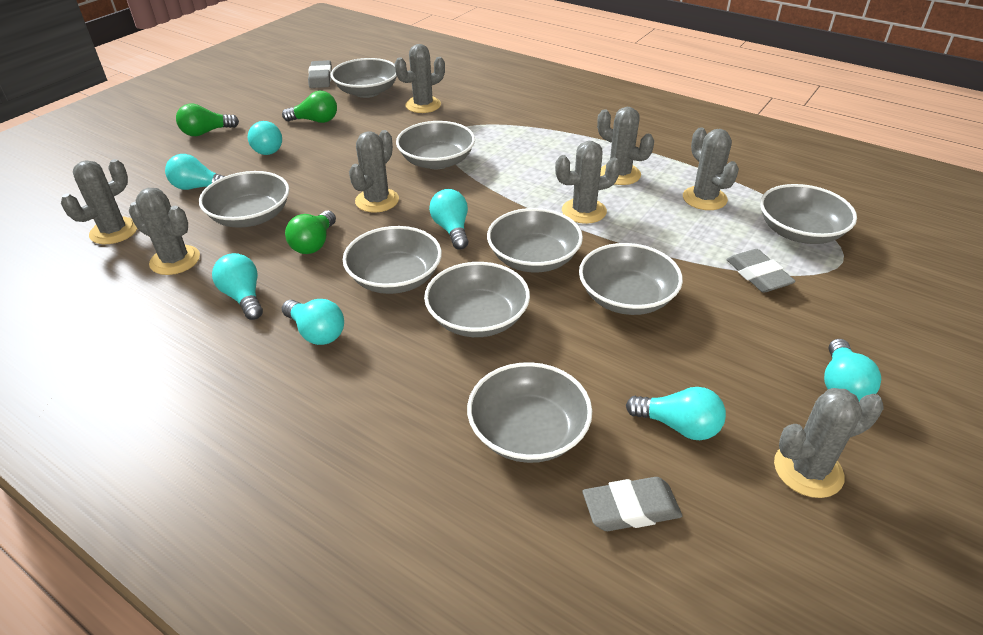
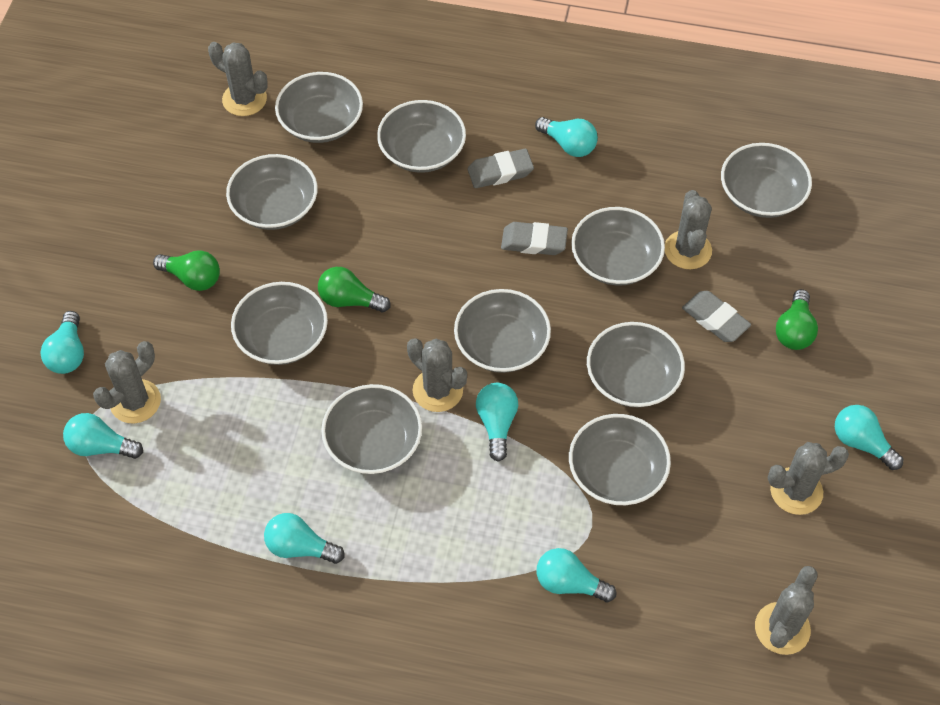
grey bowl: [199,171,290,228] [331,58,397,98] [343,226,442,294] [396,121,475,169] [424,262,530,337] [467,362,592,463] [487,208,583,272] [579,243,683,315] [760,184,857,244] = 9 -> [226,154,318,230] [231,282,328,365] [275,72,363,143] [321,384,422,474] [377,100,466,173] [454,289,551,373] [569,414,671,505] [571,207,665,286] [587,322,685,407] [721,143,812,218] = 10
grey cactus: [61,159,138,244] [129,188,200,275] [349,130,399,213] [394,44,445,113] [555,141,621,224] [597,107,654,185] [683,127,739,210] [774,388,884,498] = 8 -> [93,341,161,424] [208,42,268,116] [407,338,467,412] [665,190,712,269] [755,566,817,655] [768,442,849,515] = 6

